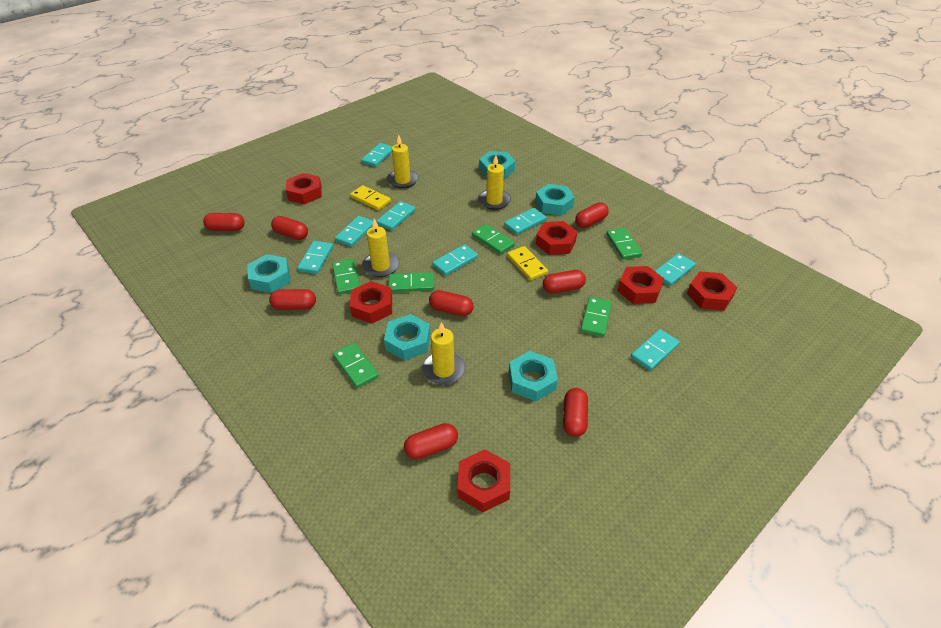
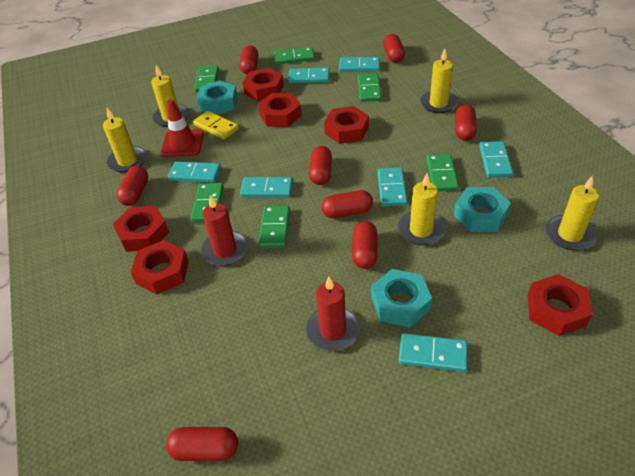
red candle: none = 0 -> [201,195,248,266] [306,277,360,351] = 2
red traffic cone: none = 0 -> [160,99,204,157] = 1
turquoise domino: [297,241,333,274] [335,216,373,247] [361,143,393,167] [376,201,416,230] [432,244,478,276] [504,208,547,235] [631,329,680,371] [655,253,696,286] = 8 -> [168,161,221,183] [240,177,293,198] [288,67,330,84] [339,57,380,72] [378,167,408,206] [399,333,468,372] [479,141,513,177] = 7
turquoise nut: [247,254,291,293] [384,314,430,361] [479,151,515,179] [509,351,558,401] [535,184,575,216] = 5 -> [196,80,238,115] [371,269,432,328] [454,187,511,232] = 3
yellow candle: [362,218,399,277] [387,134,418,189] [422,322,466,385] [478,155,511,210] = 4 -> [103,108,147,173] [151,65,189,127] [398,173,446,245] [420,49,458,113] [546,176,599,250] = 5
yellow domino: [350,185,391,210] [507,246,548,281] = 2 -> [193,111,239,139] = 1

